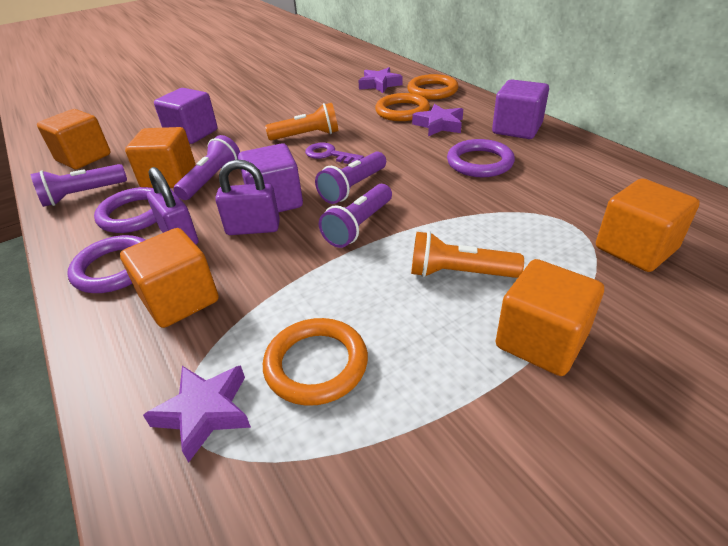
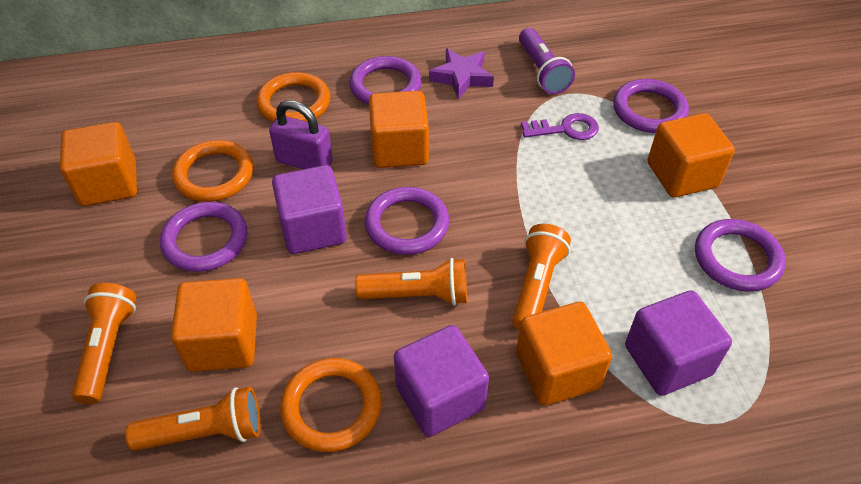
orange flashlight: [265,103,338,141] [411,231,524,278] = 2 -> [72,283,136,404] [125,387,261,451] [355,258,467,306] [512,224,571,330] = 4
purple flashlight: [30,164,127,207] [173,135,240,200] [315,151,386,204] [319,184,392,248] = 4 -> [519,28,575,94] = 1
purple padlock: [147,167,198,245] [215,159,280,235] = 2 -> [269,100,333,169] = 1
purple ring: [67,235,146,293] [94,187,157,233] [447,139,515,177] = 3 -> [160,202,248,272] [349,56,422,105] [365,187,449,255] [613,79,689,133] [695,219,786,292] = 5
purple star: [143,365,251,463] [358,67,403,93] [412,104,463,137] = 3 -> [429,48,494,100] = 1

